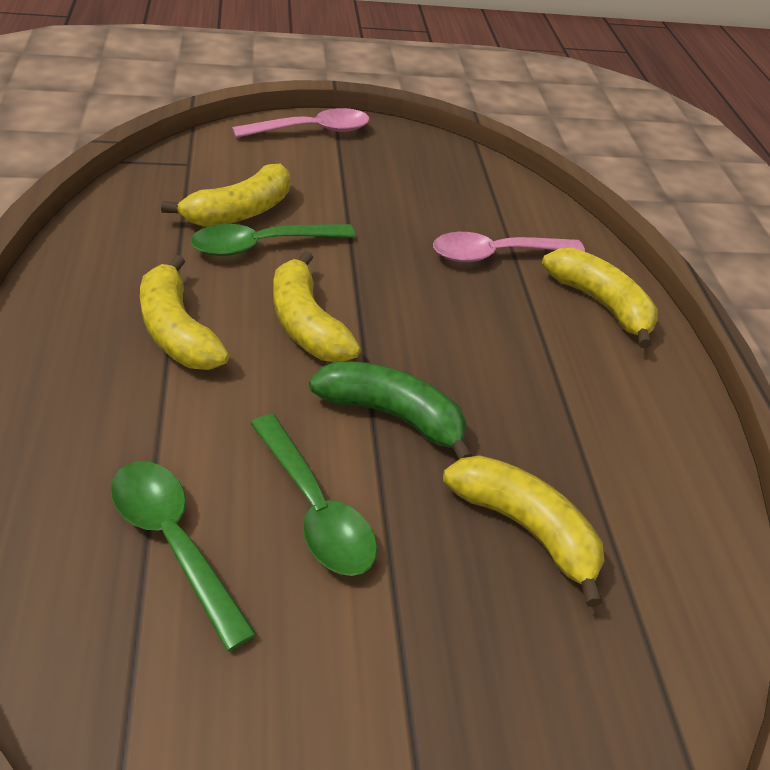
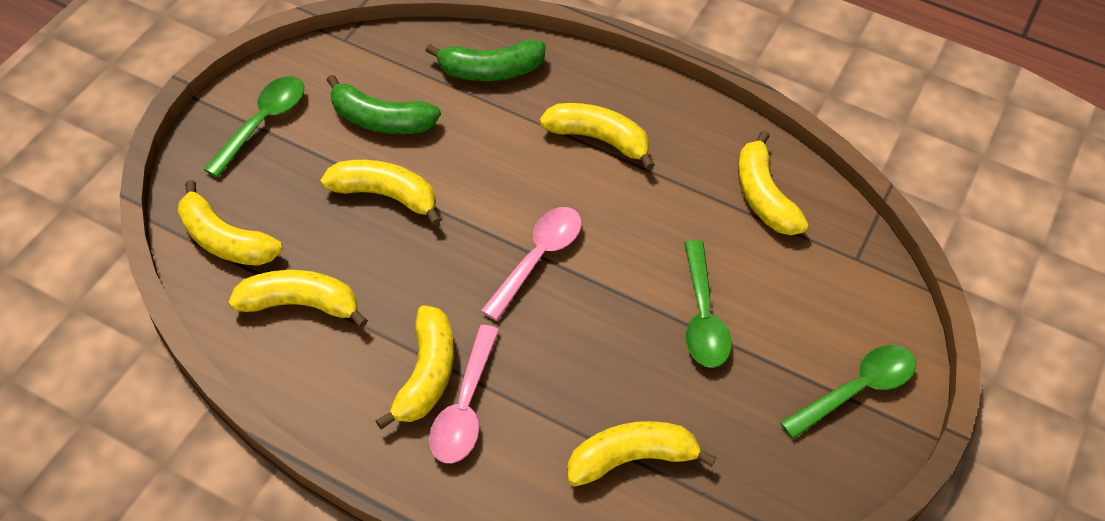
green banana: [309,361,472,459] = 1 -> [327,75,441,134] [426,40,546,81] = 2
yellow banana: [140,255,229,370] [161,164,290,227] [273,251,361,362] [443,455,604,607] [542,248,658,349] = 5 -> [178,180,283,266] [228,270,368,328] [320,160,441,226] [375,305,454,429] [539,103,655,170] [567,421,716,487] [738,131,809,235] = 7

